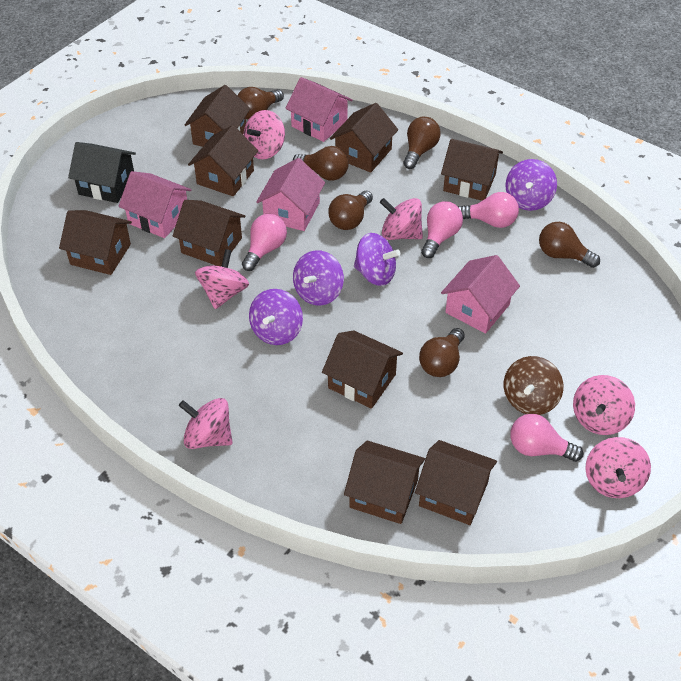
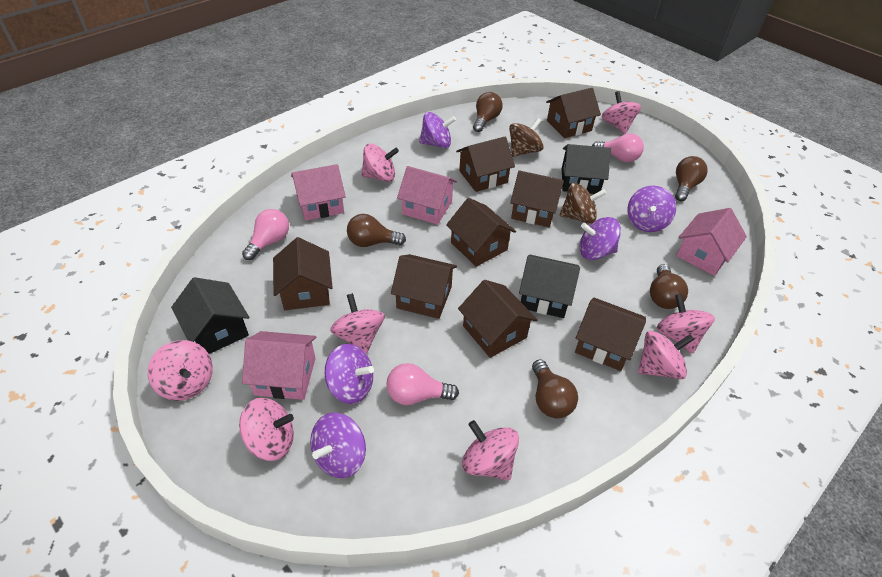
black house: [68,142,136,203] = 1 -> [171,277,249,354] [519,254,580,318] [562,144,611,194] = 3
brown house: [59,210,132,275] [173,200,245,266] [185,85,251,147] [188,125,258,196] [322,330,403,409] [330,103,398,173] [344,440,425,524] [415,440,497,525] [441,139,503,201] = 9 -> [273,237,333,310] [391,254,457,319] [446,198,516,267] [456,137,515,192] [458,280,537,358] [510,170,564,227] [546,88,601,138] [575,298,646,371] = 8
brown light bulb: [237,87,284,120] [293,146,349,181] [328,191,373,230] [403,117,441,169] [419,328,465,377] [539,222,600,268] = 6 -> [347,214,406,247] [473,92,503,132] [532,359,578,418] [650,264,688,309] [675,156,708,201] = 5
brown spinning top: [504,356,563,415] = 1 -> [509,118,544,157] [560,183,606,224] = 2
pink light bulb: [242,214,287,271] [421,201,463,258] [458,192,519,228] [510,414,583,462] = 4 -> [242,209,289,260] [386,363,459,405] [592,133,644,162] = 3
pink spinning top: [179,398,233,449] [195,249,249,309] [243,110,285,159] [380,198,423,240] [573,375,635,435] [585,437,651,498] = 6 -> [148,340,213,401] [239,398,294,461] [330,293,385,354] [361,144,399,182] [462,420,519,481] [602,91,641,134] [638,331,694,379] [657,294,715,354] = 8
purple spinning top: [249,289,303,345] [293,250,344,306] [354,233,400,286] [505,159,557,211] = 4 -> [310,413,366,478] [325,344,374,404] [419,112,456,148] [579,217,621,260] [627,186,676,232] = 5

